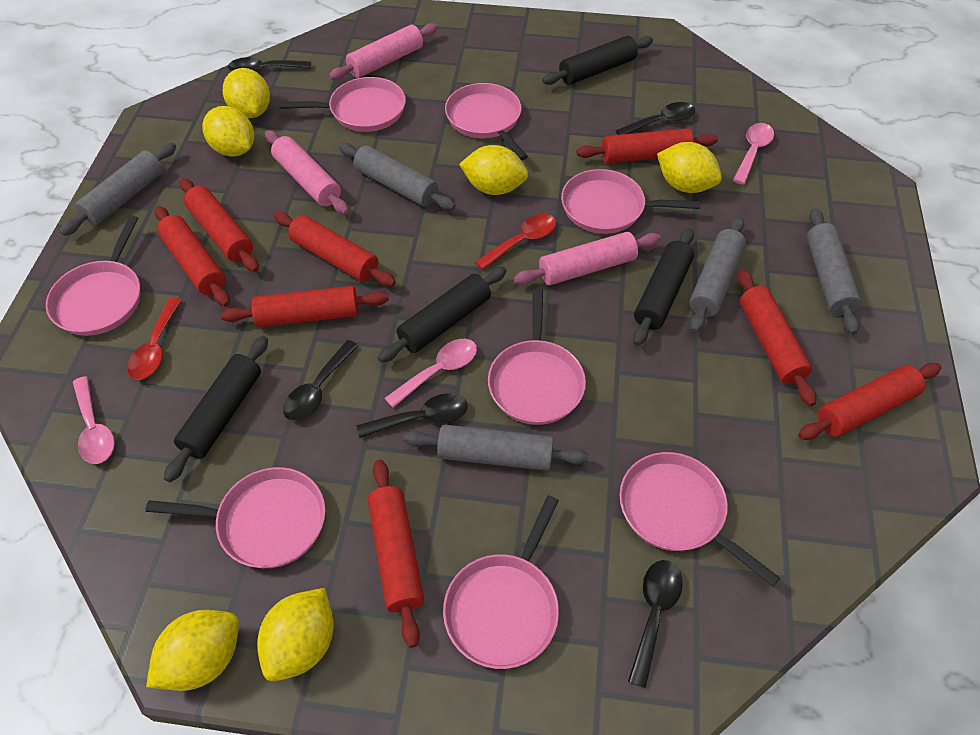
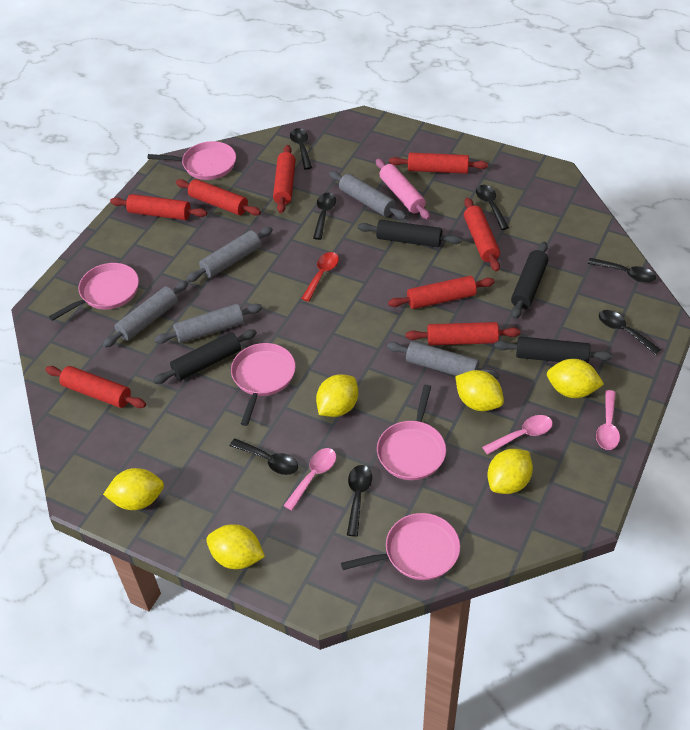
black spoon: [228,57,311,71] [283,340,359,421] [357,393,468,438] [615,102,695,135] [628,560,683,688] = 5 -> [229,438,298,475] [290,128,312,170] [313,193,336,240] [347,465,372,536] [476,185,509,230] [588,258,656,283] [599,310,661,355] = 7
pink pan: [46,216,140,336] [145,467,325,568] [279,77,406,132] [443,495,559,669] [445,83,528,160] [488,289,586,425] [561,169,701,234] [619,452,780,587] = 8 -> [49,263,139,321] [147,141,236,180] [231,343,296,426] [341,513,460,580] [377,385,446,480] = 5
pink rolling pin: [265,130,349,214] [329,23,438,80] [514,232,661,285] = 3 -> [376,159,430,220] = 1
red spoon: [127,297,182,380] [475,214,556,270] = 2 -> [301,252,339,302] = 1

